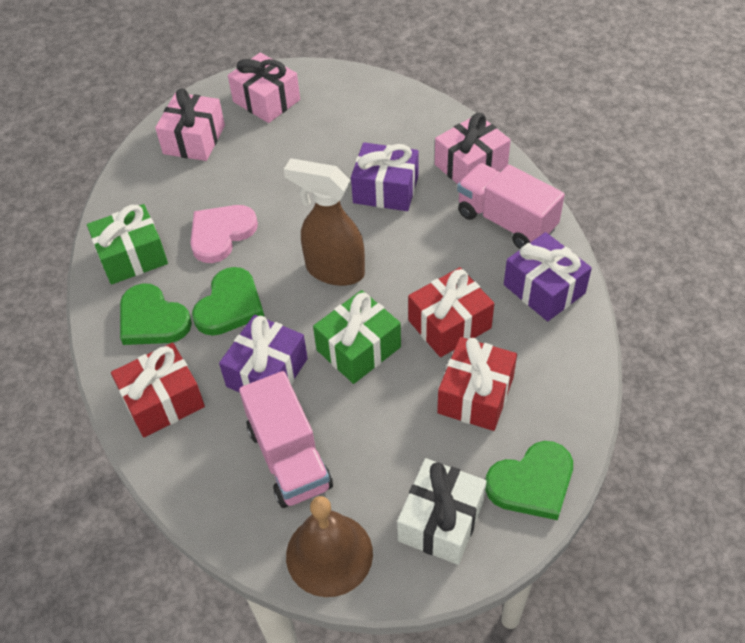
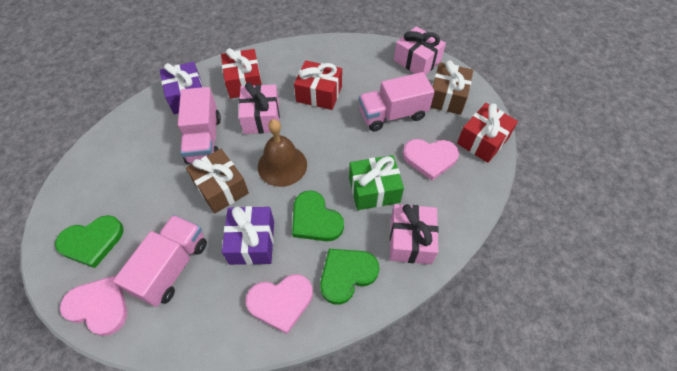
brown gift: none = 0 -> [186,149,249,213] [430,60,473,115] = 2
brown spray bottle: [284,158,365,286] = 1 -> none = 0
green gift: [87,204,168,285] [313,290,401,384] = 2 -> [349,155,404,210] = 1
pink heart: [190,205,258,263] = 1 -> [60,275,127,336] [246,274,313,334] [403,139,459,181] = 3
pink truck: [239,371,333,508] [457,163,565,249] = 2 -> [113,215,207,307] [178,87,221,164] [359,72,435,131] = 3
purple gift: [219,315,308,393] [351,142,419,211] [504,232,592,321] = 3 -> [160,62,203,114] [222,206,274,265] = 2
white gift: [397,458,487,565] = 1 -> none = 0

